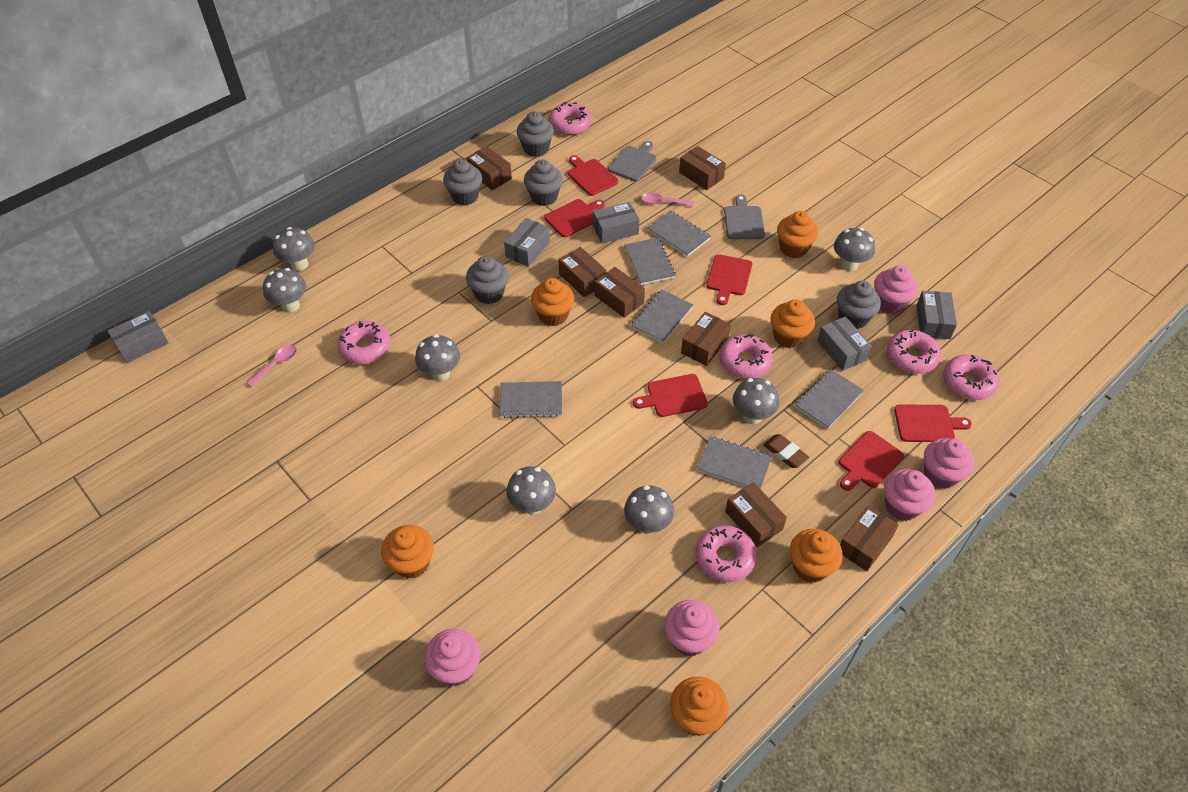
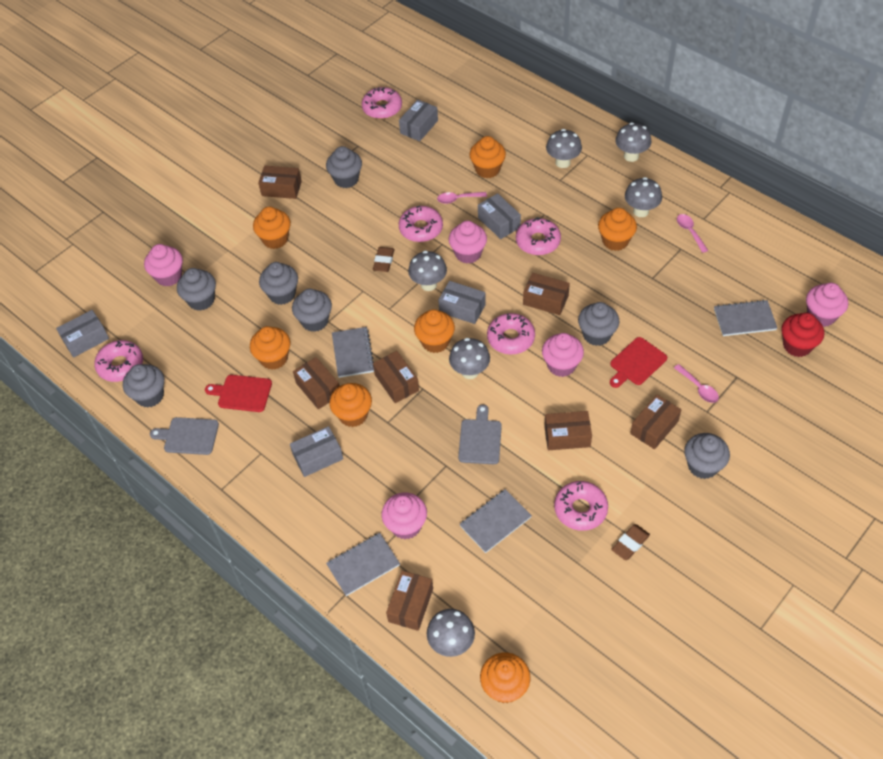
brown eraser: [763,434,809,468] = 1 -> [373,247,394,272] [611,524,650,560] = 2
grey cupcake: [443,159,482,205] [466,256,509,304] [517,111,554,157] [524,160,563,206] [837,281,881,329] = 5 -> [123,364,164,408] [177,268,216,311] [259,262,298,305] [292,289,332,332] [326,146,362,188] [578,302,619,346] [684,433,730,479] = 7
grey mushroom: [263,268,306,313] [273,227,315,271] [415,334,460,381] [506,466,556,515] [624,485,674,534] [733,378,779,424] [834,228,875,271] = 7 -> [408,251,447,291] [427,609,475,657] [449,338,490,379] [546,129,582,168] [615,122,652,162] [625,177,662,217] = 6
grey notebook: [499,381,562,418] [624,238,676,285] [631,289,693,343] [647,210,711,257] [697,436,772,489] [795,369,864,429] = 6 -> [326,533,400,596] [332,327,374,378] [459,489,532,553] [714,300,777,336] = 4
orange cupcake: [381,525,434,579] [531,278,574,326] [670,677,728,736] [771,299,815,348] [777,211,818,258] [790,529,843,583] = 6 -> [250,326,290,370] [253,207,291,249] [329,383,372,427] [414,309,455,353] [469,136,506,178] [480,653,531,704] [598,208,637,251] = 7
pink spoon: [247,345,297,387] [641,193,694,206] = 2 -> [437,192,487,204] [674,364,719,403] [677,214,708,253] = 3
red cupcake: none = 0 -> [781,313,824,357] = 1
red cutting board: [544,199,605,237] [568,155,618,196] [633,374,708,417] [706,254,752,305] [839,431,904,491] [894,404,972,442] = 6 -> [205,375,272,412] [610,337,667,388] = 2

